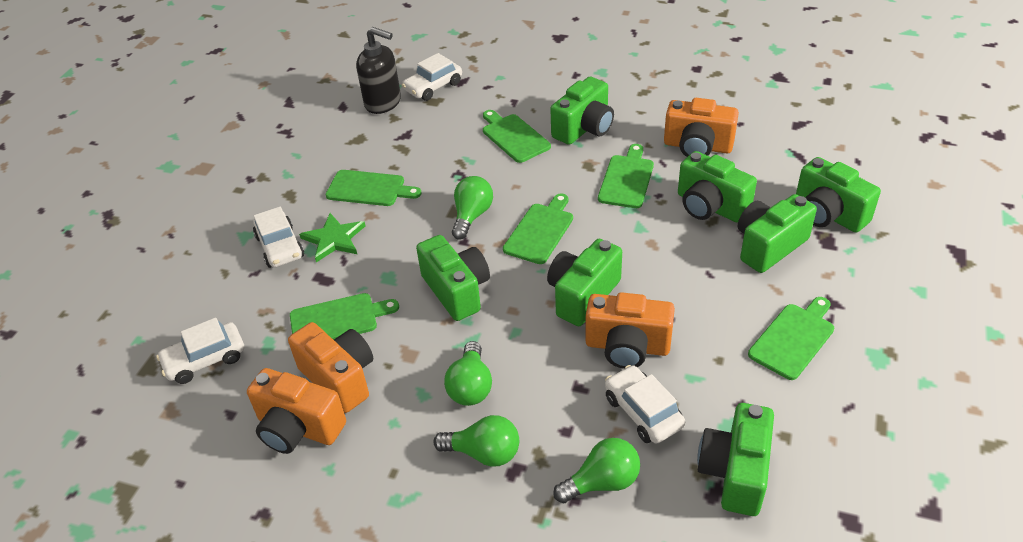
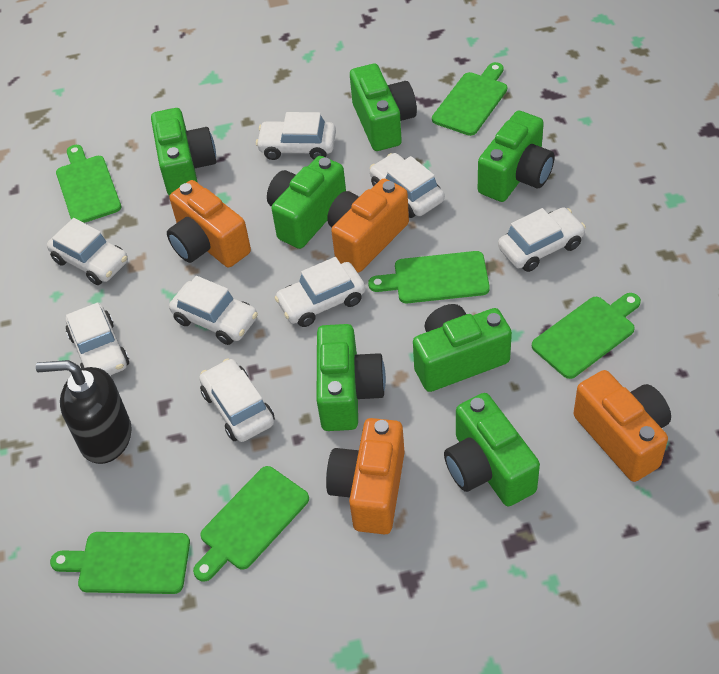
green light bulb: [433,415,519,467] [444,341,492,406] [452,176,493,240] [553,438,640,503] = 4 -> none = 0
green star: [299,213,365,262] = 1 -> none = 0
white car: [156,318,244,384] [253,207,304,268] [402,53,462,101] [605,365,685,444] = 4 -> [47,218,128,285] [66,303,129,375] [169,276,258,345] [199,358,275,442] [256,112,336,160] [274,257,365,327] [370,153,445,218] [498,207,586,272] = 8

